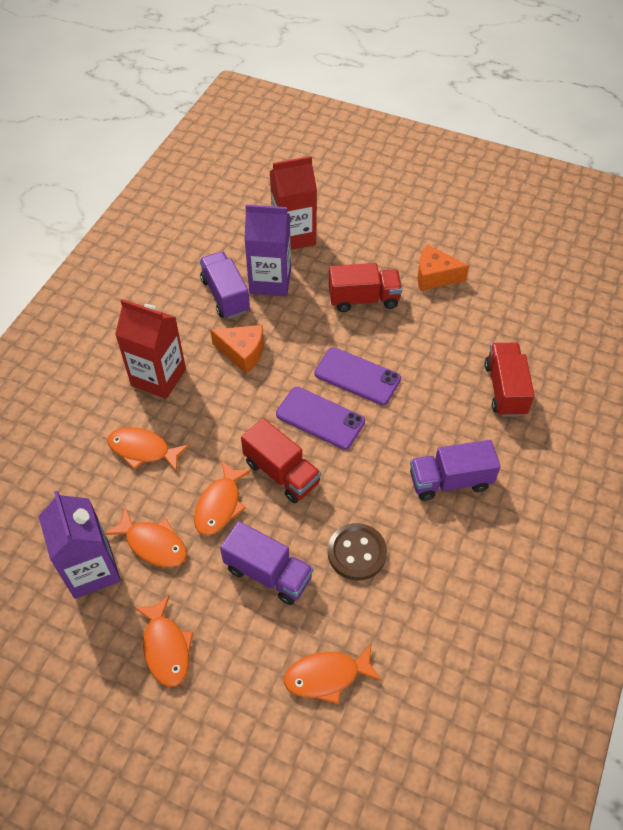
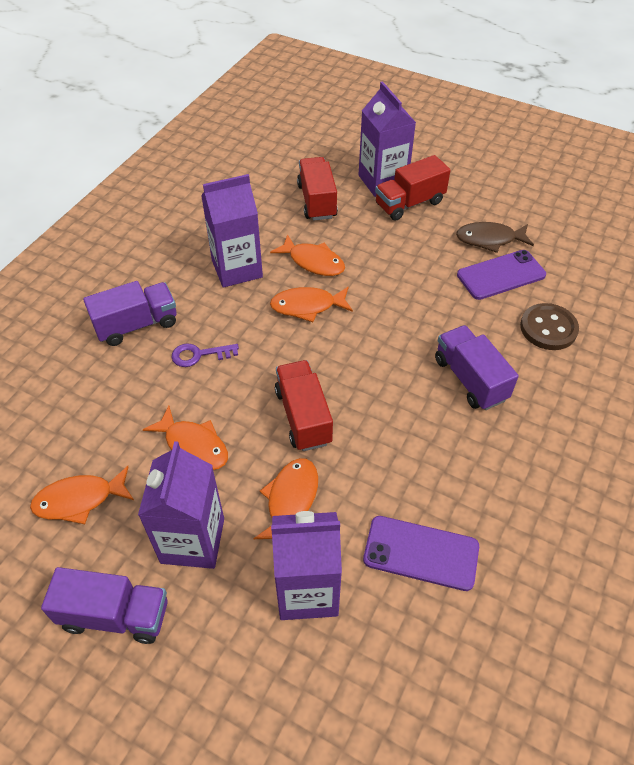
brown fish: none = 0 -> [456,222,534,253] = 1
orange cheese: [210,325,264,374] [417,244,469,291] = 2 -> none = 0
purple carton: [39,491,121,599] [244,205,291,296] = 2 -> [138,441,224,569] [201,174,263,288] [271,511,342,620] [358,81,416,197] = 4
purple key: none = 0 -> [171,343,239,367] = 1
red carton: [115,299,186,399] [270,156,317,250] = 2 -> none = 0

